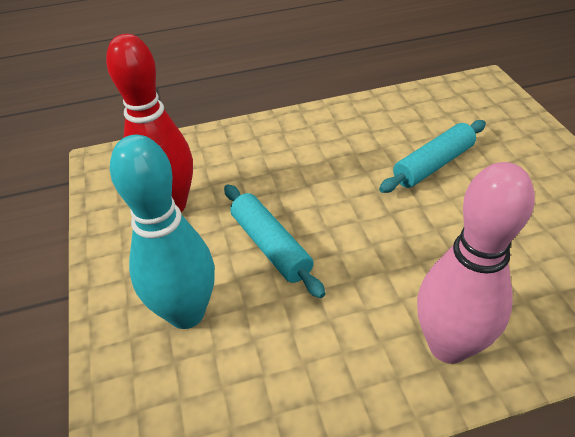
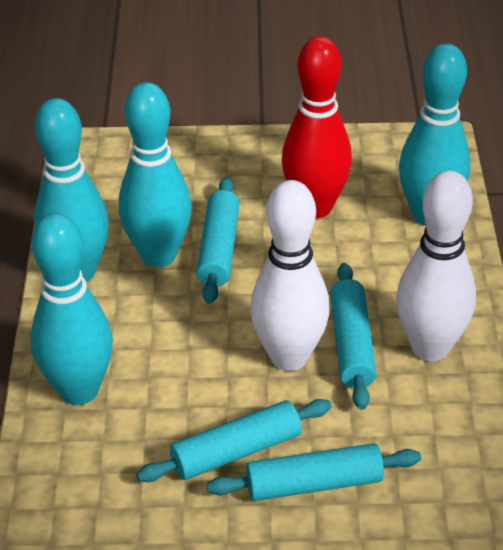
pink bowling pin: [417,162,535,364] = 1 -> none = 0
turquoise bowling pin: [110,135,215,329] = 1 -> [31,213,113,405] [34,98,109,282] [119,82,192,267] [399,43,470,226] = 4
turquoise rolling pin: [224,184,325,298] [379,120,486,193] = 2 -> [136,399,332,482] [196,177,240,304] [207,443,421,501] [330,263,376,410] = 4
white bowling pin: none = 0 -> [250,180,330,371] [396,171,476,361] = 2

